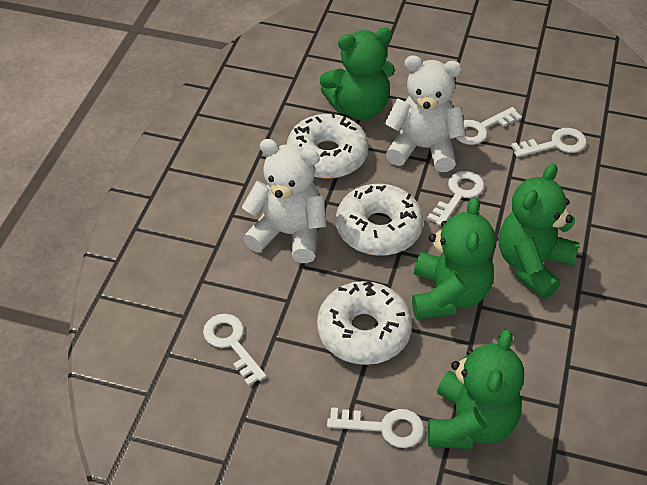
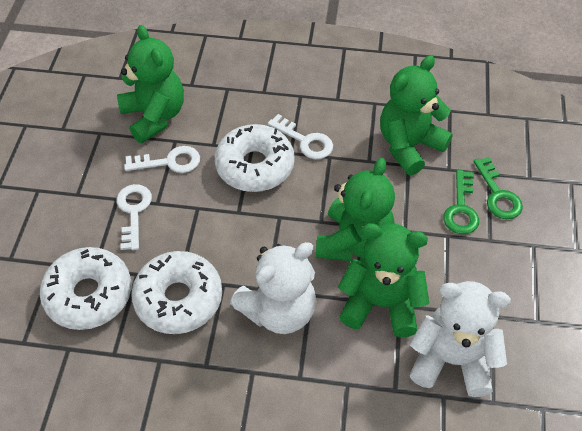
green key: none = 0 -> [443,170,479,234] [473,157,523,219] = 2
white key: [203,314,266,386] [327,407,424,448] [427,171,484,227] [456,107,522,145] [511,128,586,157] = 5 -> [117,184,152,250] [124,146,200,173] [268,114,333,159] = 3

